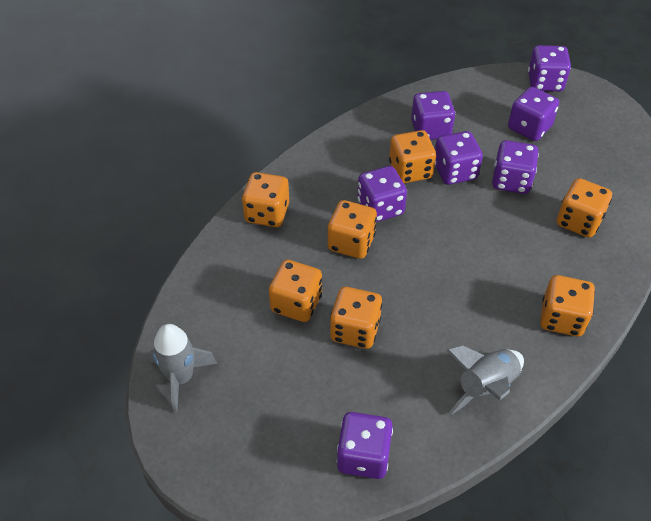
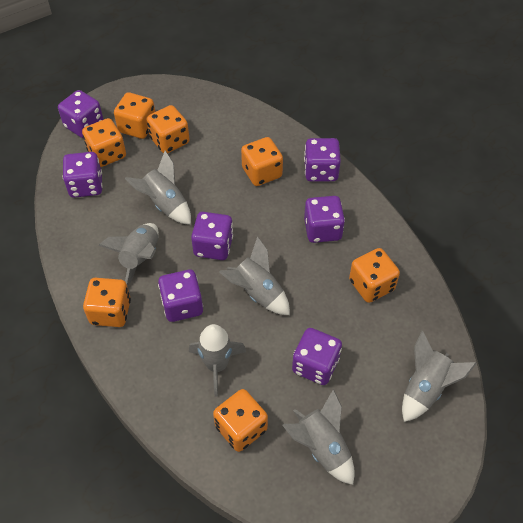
grey rocket: [149,324,217,413] [447,346,524,415] = 2 -> [98,223,159,287] [125,150,191,225] [189,324,246,397] [219,236,290,315] [282,389,355,485] [402,331,477,422] = 6

